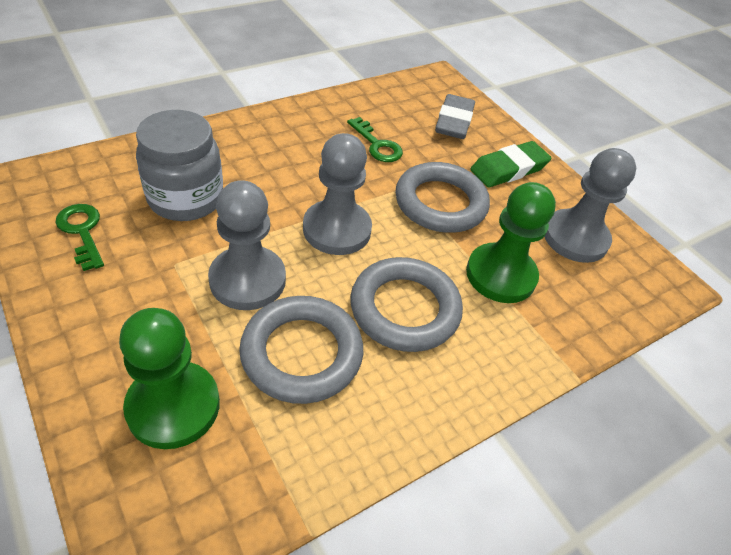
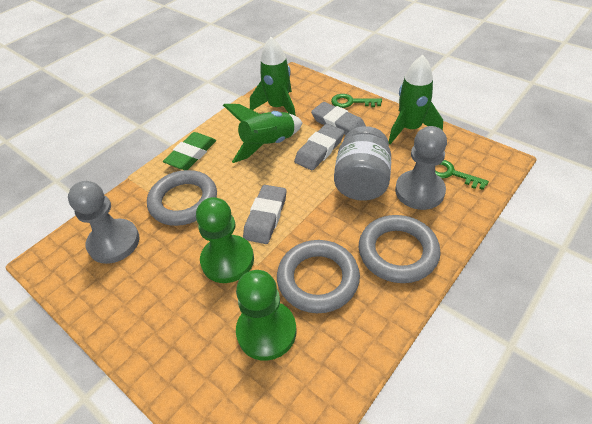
green rocket: none = 0 -> [223,104,303,163] [250,37,296,116] [389,55,443,144] = 3
grey eraser: [435,94,475,139] = 1 -> [243,185,286,244] [294,124,344,171] [311,102,366,135] = 3
grey pawn: [208,180,286,310] [303,133,372,255] [544,148,636,263] = 3 -> [68,181,140,264] [395,126,447,210] = 2

